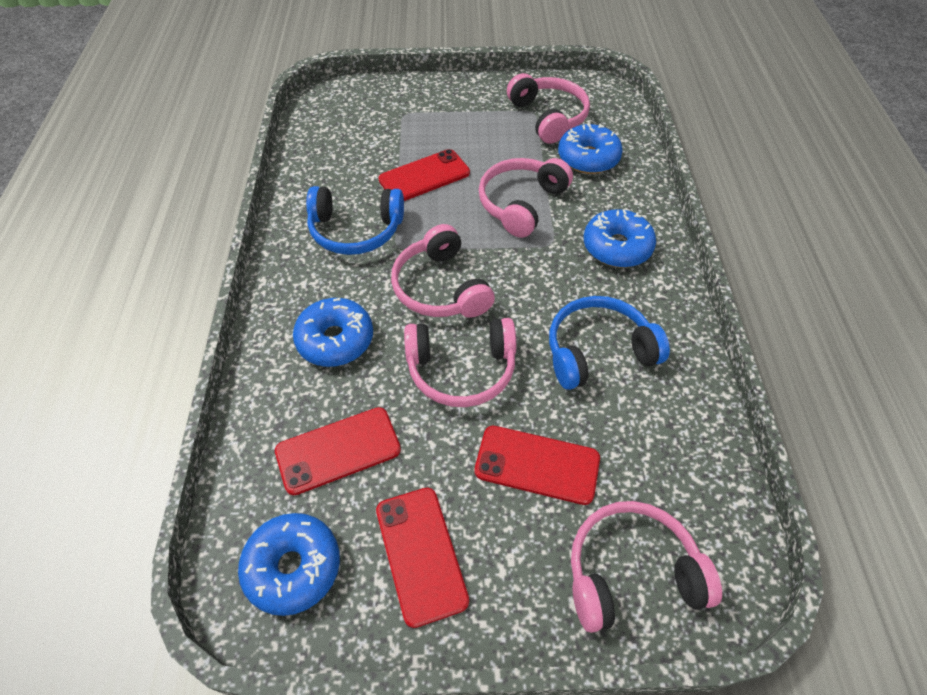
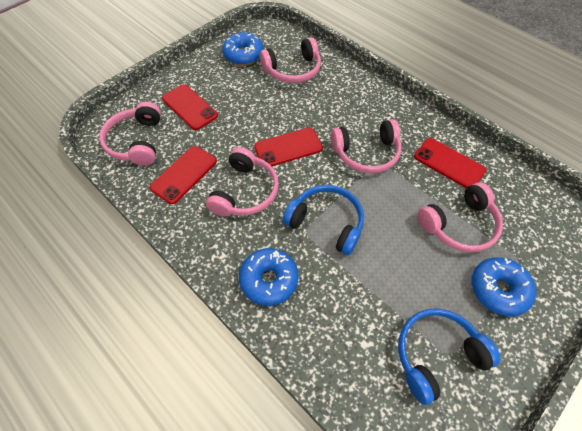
blue donut: [238,513,340,616] [293,298,373,367] [558,123,623,174] [584,209,656,268] = 4 -> [222,32,264,65] [239,248,299,306] [472,257,536,316] = 3

